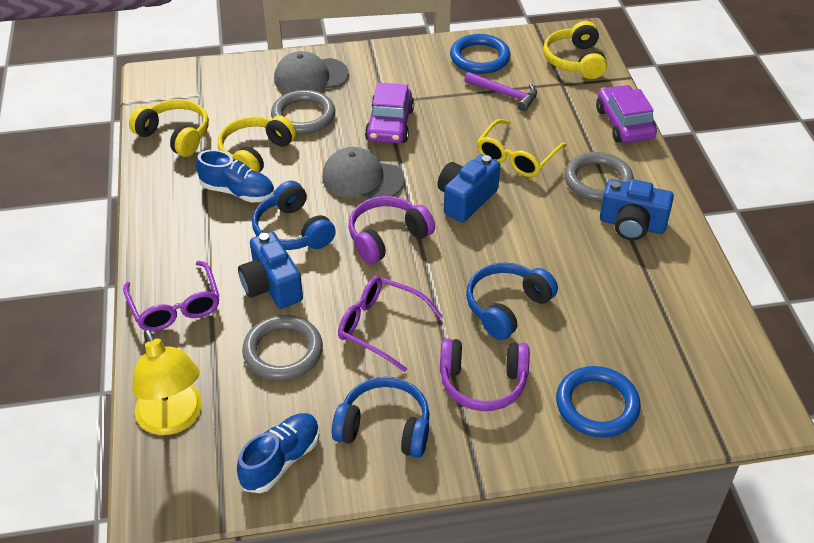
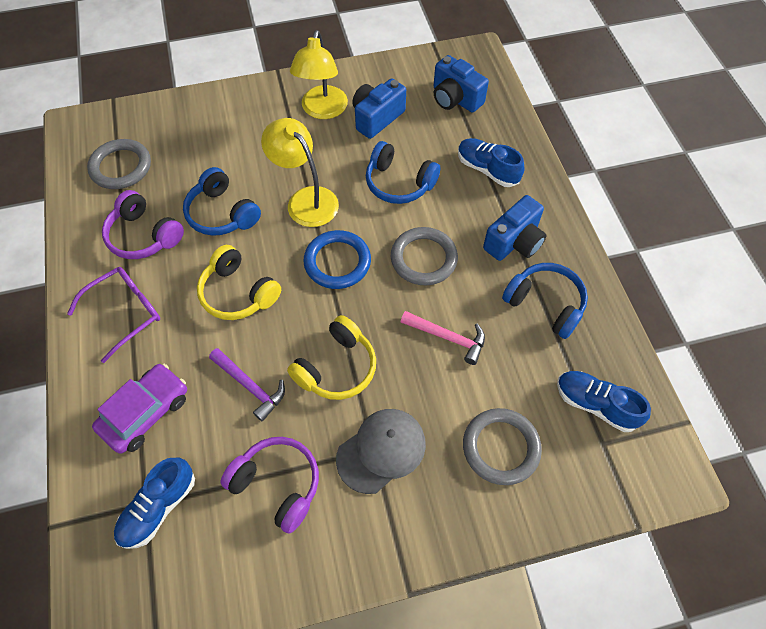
blue ring: [450,34,510,74] [556,366,641,437] = 2 -> [303,230,371,289] = 1
blue shoe: [196,150,275,203] [237,413,320,493] = 2 -> [114,458,195,549] [458,138,525,187] [557,371,651,432] = 3
grey cap: [274,51,349,93] [322,147,405,198] = 2 -> [336,409,426,494] = 1
pink hammer: none = 0 -> [401,311,485,365] = 1
purple car: [365,83,414,143] [596,85,657,143] = 2 -> [92,364,187,454] = 1
purple glasses: [123,261,219,331] [338,276,443,372] = 2 -> [67,267,160,363] = 1
yellow glasses: [477,119,567,177] = 1 -> none = 0
yellow headphones: [129,99,209,157] [218,116,296,172] [544,21,607,79] = 3 -> [197,245,281,320] [287,315,376,400] = 2
yellow lamp: [132,329,202,435] = 1 -> [261,118,339,227] [290,30,348,119] = 2

